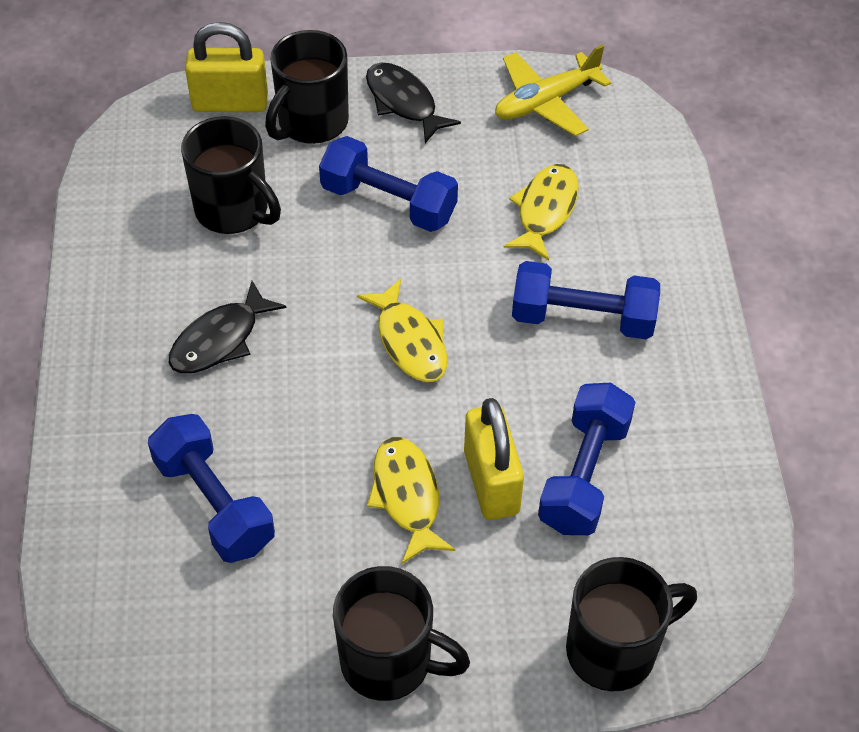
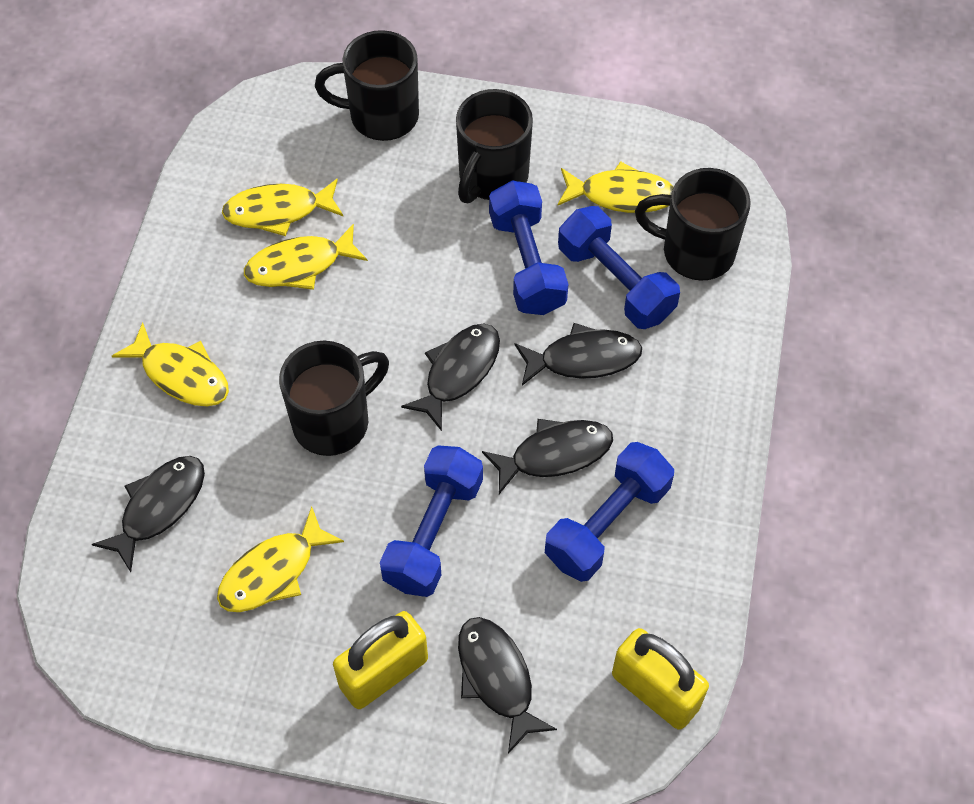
black fish: [169,281,287,373] [366,63,461,143] = 2 -> [92,456,205,572] [401,324,500,431] [458,617,557,753] [482,419,613,494] [514,323,642,386] = 5
yellow fish: [357,279,447,382] [367,437,455,564] [503,164,579,261] = 3 -> [112,322,229,406] [217,506,344,612] [222,179,343,236] [244,224,368,290] [557,161,674,213] = 5
yellow plane: [495,44,611,136] = 1 -> none = 0

